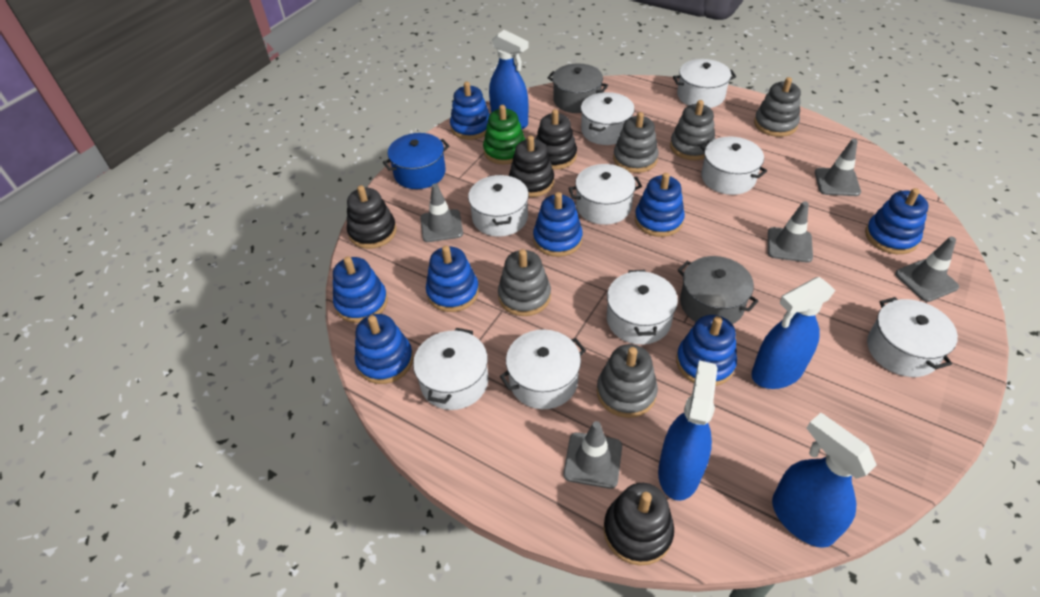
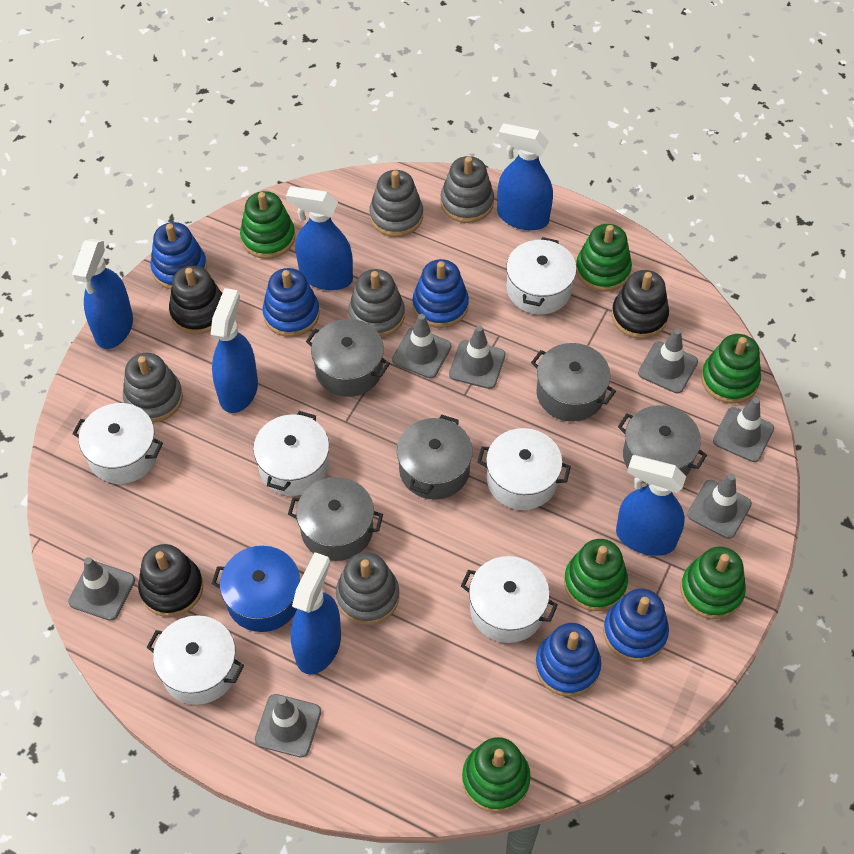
black stacking toy: [347,185,397,249] [509,136,554,197] [536,109,577,170] [603,483,674,566] = 4 -> [138,544,203,617] [169,266,222,334] [611,270,669,339] = 3
blue spray bottle: [489,30,529,129] [658,360,717,501] [752,277,836,389] [772,413,877,548] = 4 -> [72,239,133,349] [210,288,258,413] [286,186,353,290] [291,552,341,675] [497,123,553,230] [616,455,686,556] = 6
blue stacking toy: [333,257,388,323] [355,314,413,384] [426,246,479,312] [450,82,490,140] [533,192,583,257] [635,173,685,237] [676,315,737,386] [865,188,929,254] = 8 -> [150,222,207,289] [263,268,320,337] [413,259,469,328] [535,623,601,697] [603,589,669,662] = 5
green stacking toy: [483,105,525,165] = 1 -> [240,191,295,259] [462,737,531,813] [564,539,628,611] [576,224,632,292] [680,546,746,619] [701,334,761,404] = 6
grey pot: [547,63,608,113] [678,256,758,324] = 2 -> [288,477,383,561] [306,319,390,397] [397,415,473,500] [531,343,616,422] [618,405,707,484] = 5
grey traffic cone: [420,183,463,242] [564,421,622,489] [768,201,813,263] [815,139,861,196] [895,237,959,302] = 5 -> [68,557,135,621] [255,694,321,758] [392,314,452,378] [449,325,505,389] [638,328,698,393] [687,474,752,539] [713,397,774,462] = 7
white pot: [413,328,488,410] [468,175,529,237] [500,330,586,409] [568,164,642,225] [581,92,635,145] [607,270,678,345] [673,59,736,108] [700,137,767,195] [867,297,958,377] = 9 -> [72,403,163,484] [147,615,244,705] [253,411,330,496] [461,556,558,643] [477,428,571,510] [506,237,577,315] = 6

